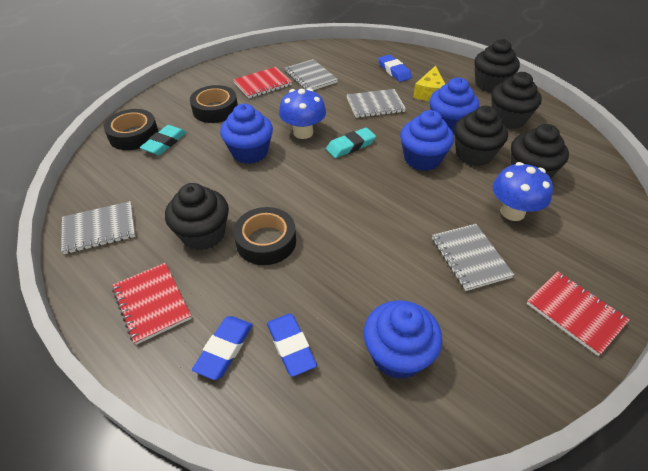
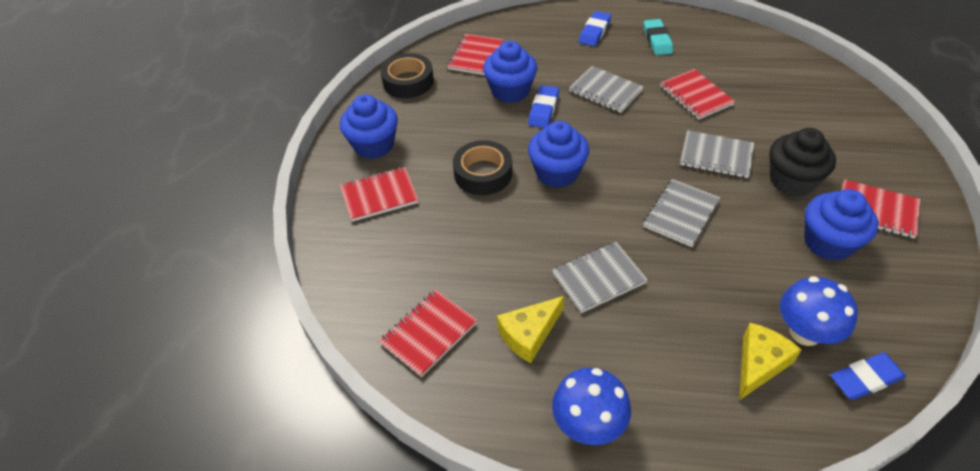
black cupcake: [165,183,229,251] [454,106,508,166] [474,39,520,92] [491,72,542,129] [511,124,569,179] = 5 -> [769,128,836,196] = 1
black tape: [104,109,158,150] [190,85,238,123] [233,207,296,265] = 3 -> [380,53,434,98] [453,140,512,195] = 2
red notebook: [112,263,192,345] [233,67,292,98] [527,271,630,356] = 3 -> [340,167,418,222] [379,290,477,377] [447,34,503,75] [660,69,735,119] [842,179,920,238] = 5
turquoise eraser: [140,125,187,155] [326,128,376,158] = 2 -> [644,19,673,55] = 1
yellow cheese: [413,65,445,101] = 1 -> [497,296,564,363] [739,323,802,400] = 2

